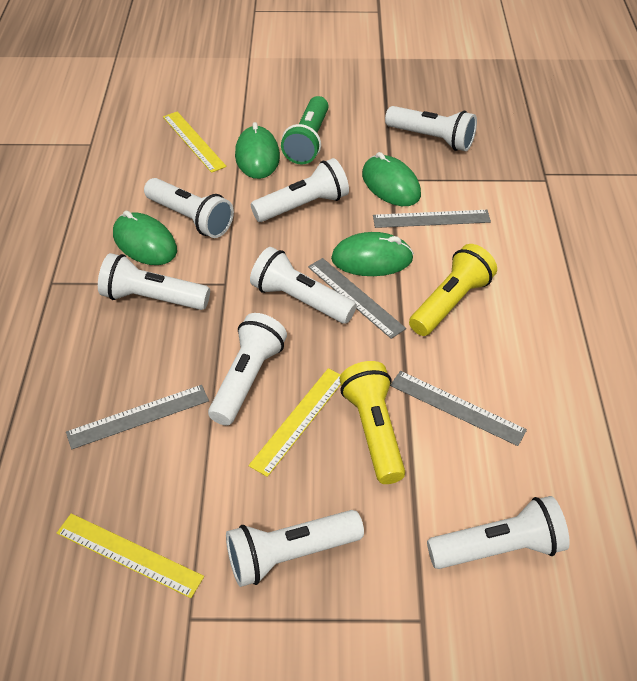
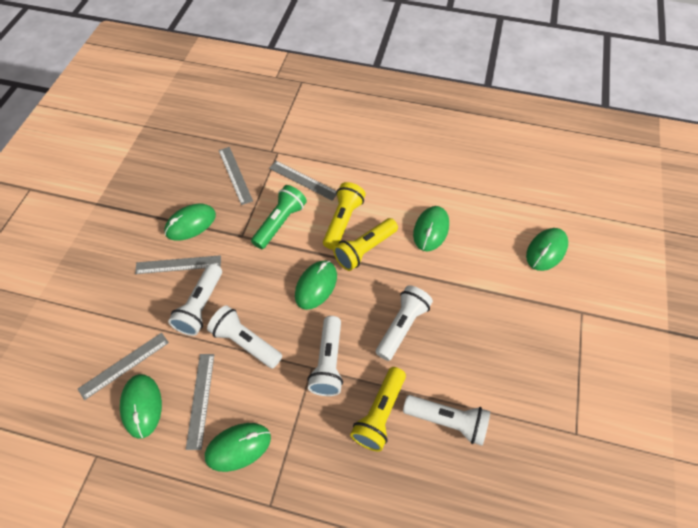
green mouse: [113,210,177,265] [235,122,280,179] [331,232,414,276] [362,152,421,206] = 4 -> [120,374,162,439] [164,203,216,241] [205,423,271,472] [295,261,337,310] [413,206,449,251] [526,228,568,271] = 6
grey ruler: [66,385,209,449] [308,258,406,339] [373,210,491,228] [390,371,527,446] = 4 -> [78,332,169,400] [135,255,221,274] [186,354,215,450] [219,147,253,205] [269,161,337,200] = 5
white flashlight: [98,253,210,310] [144,178,234,238] [208,313,287,426] [226,510,364,587] [250,247,357,324] [251,158,349,222] [385,106,477,151] [427,496,570,569] = 8 -> [168,264,222,336] [207,305,282,369] [307,316,343,396] [376,285,433,361] [403,395,490,446] = 5
yellow flashlight: [340,361,405,484] [409,244,497,336] = 2 -> [323,182,366,250] [333,218,398,271] [350,367,406,452] = 3
yellow ruler: [57,513,204,598] [163,111,227,173] [248,368,341,477] = 3 -> none = 0

